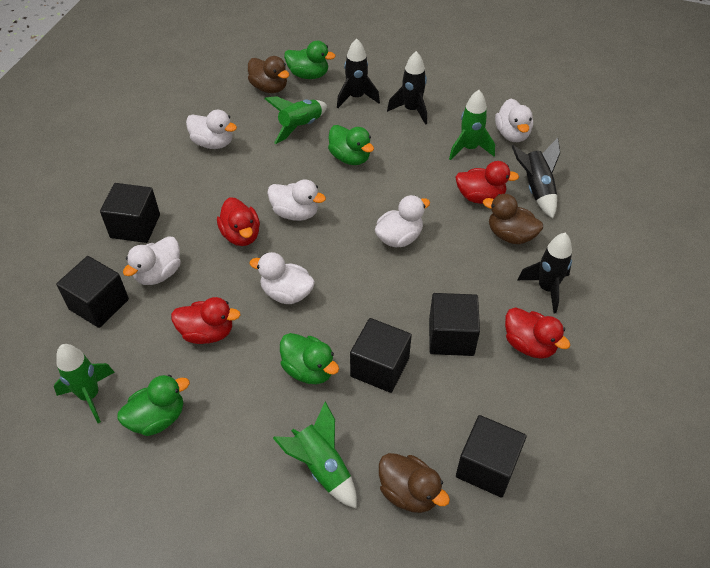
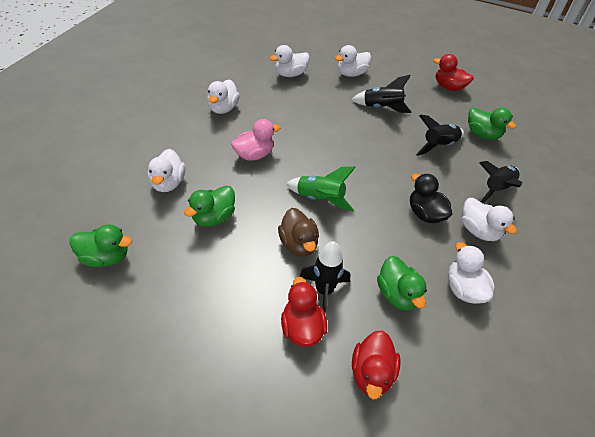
black cube: [56,256,129,328] [100,183,160,243] [350,318,412,393] [429,293,480,356] [456,415,527,498] = 5 -> none = 0
black duck: none = 0 -> [410,173,453,223] = 1
brown duck: [248,56,290,93] [379,453,450,513] [483,194,543,244] = 3 -> [278,208,319,257] = 1
green rocket: [54,344,115,423] [265,96,327,144] [273,401,357,509] [449,90,495,160] = 4 -> [286,166,356,211] = 1
pink duck: none = 0 -> [231,119,280,161] = 1
red duck: [171,297,241,344] [217,197,260,246] [455,161,519,204] [505,307,570,359] = 4 -> [281,277,327,347] [352,330,401,399] [433,54,474,91] = 3

